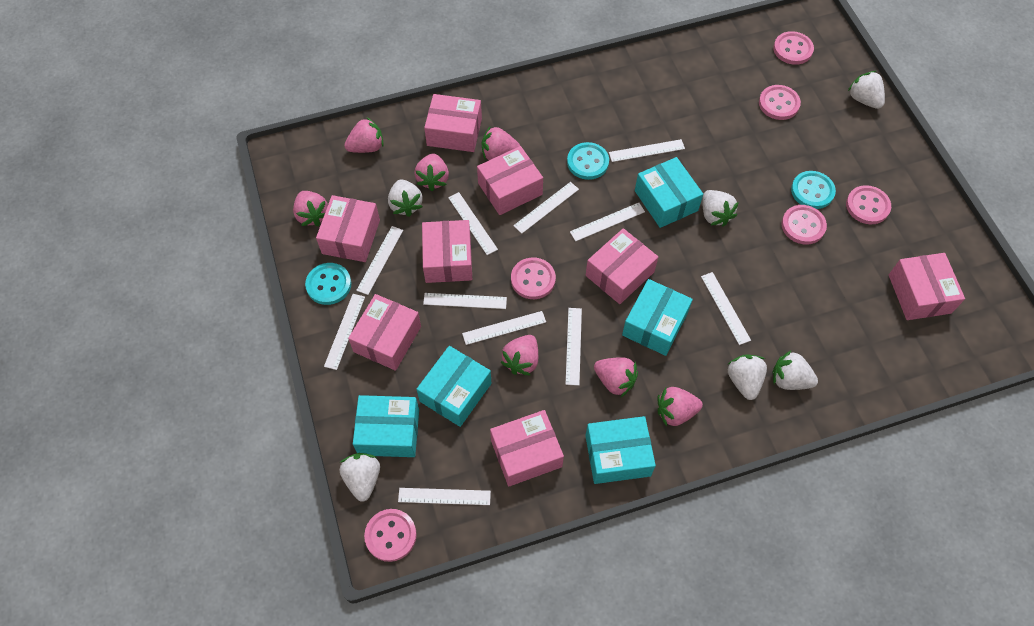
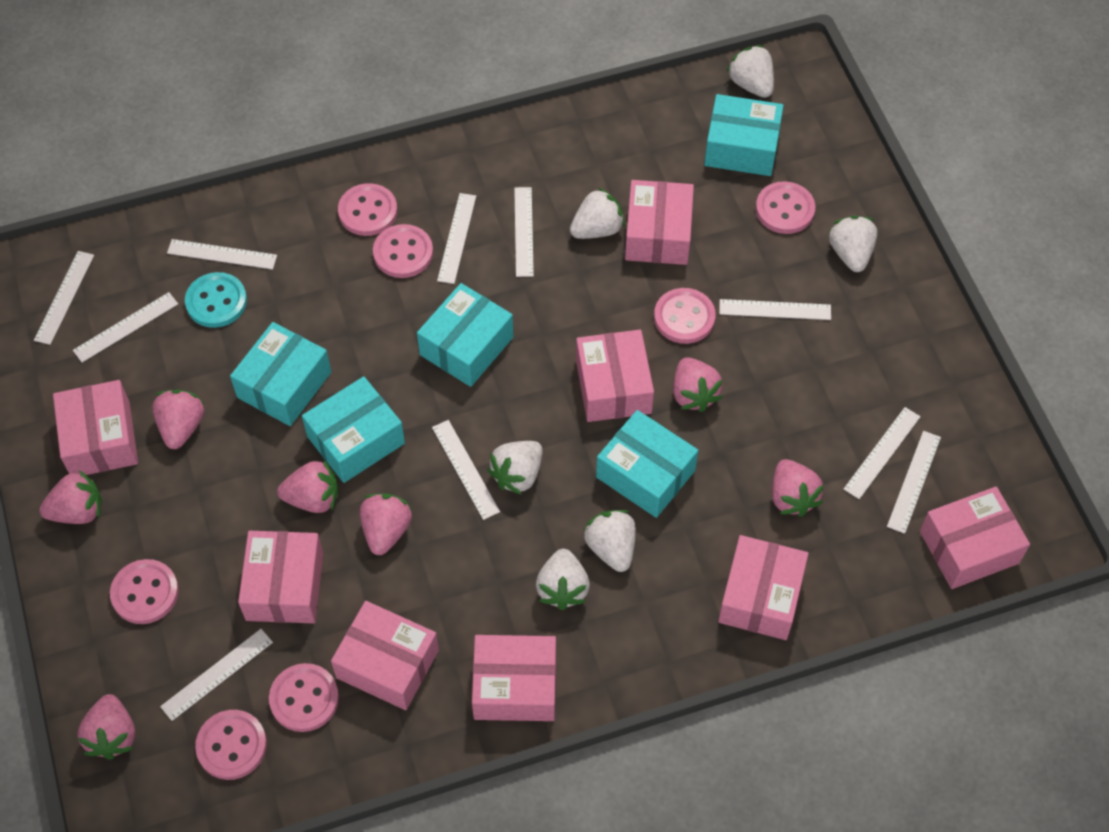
pink button: [364,509,417,562] [511,257,556,299] [759,85,801,120] [773,31,814,65] [781,205,827,244] [846,185,891,224] = 6 -> [110,559,179,624] [195,710,267,780] [269,663,339,732] [338,183,397,236] [373,224,433,278] [654,288,716,344] [756,181,815,234] = 7
turquoise button: [305,263,351,305] [567,142,609,180] [791,171,836,209] = 3 -> [185,272,247,328] = 1
white ruler: [324,294,365,370] [356,226,403,295] [398,488,491,505] [423,293,507,309] [448,192,498,255] [462,311,546,345] [513,182,579,234] [565,308,582,386] [570,203,645,242] [609,139,685,162] [701,272,751,345] = 11 -> [34,251,94,345] [73,292,178,362] [160,629,273,721] [167,239,277,270] [432,420,500,520] [437,193,476,284] [514,187,534,277] [719,299,831,320] [843,407,921,499] [887,431,941,534] = 10

